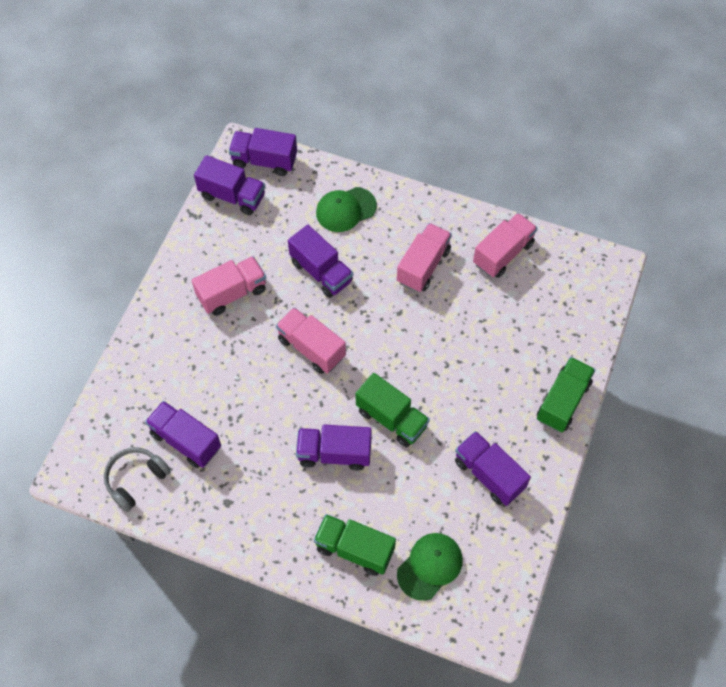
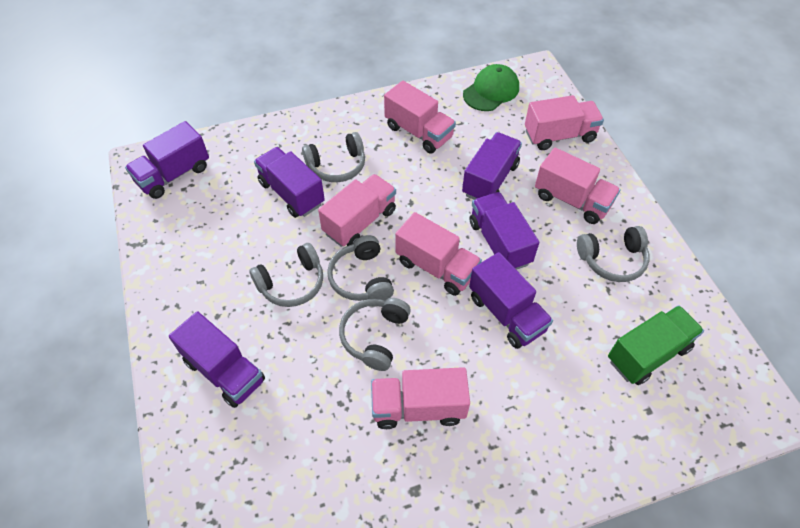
green cap: [316,187,377,232] [397,533,463,601] = 2 -> [463,64,519,111] = 1
green truck: [314,514,396,576] [356,373,430,447] [537,357,595,432] = 3 -> [608,305,704,385] = 1
grey headphones: [104,447,171,512] = 1 -> [249,243,323,307] [302,132,365,182] [327,235,394,301] [339,298,411,371] [577,226,650,282] = 5
pink truck: [192,256,266,316] [276,307,346,374] [397,223,452,292] [473,213,537,278] = 4 -> [318,174,396,247] [371,367,470,429] [384,81,456,153] [395,212,482,296] [525,95,604,150] [535,148,620,224] = 6

